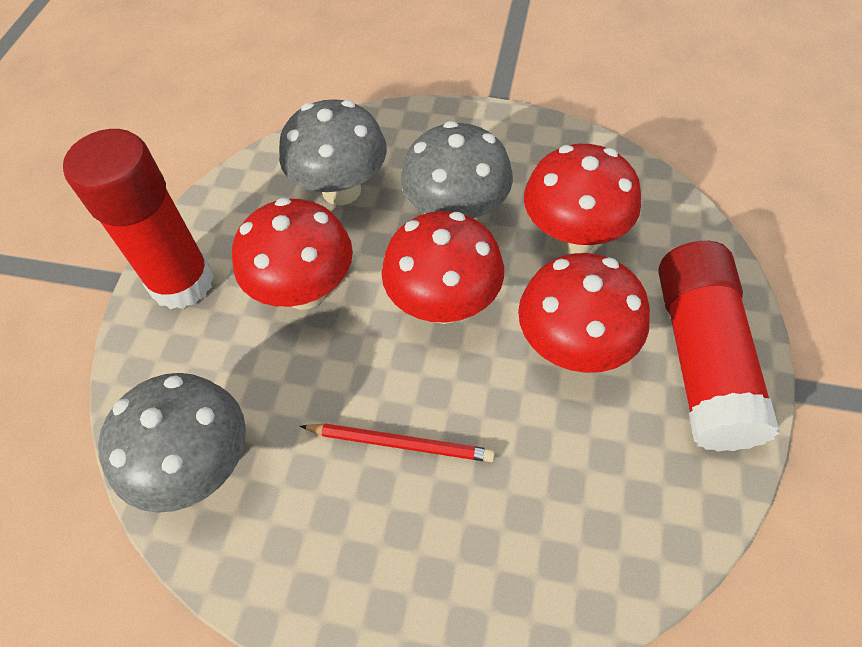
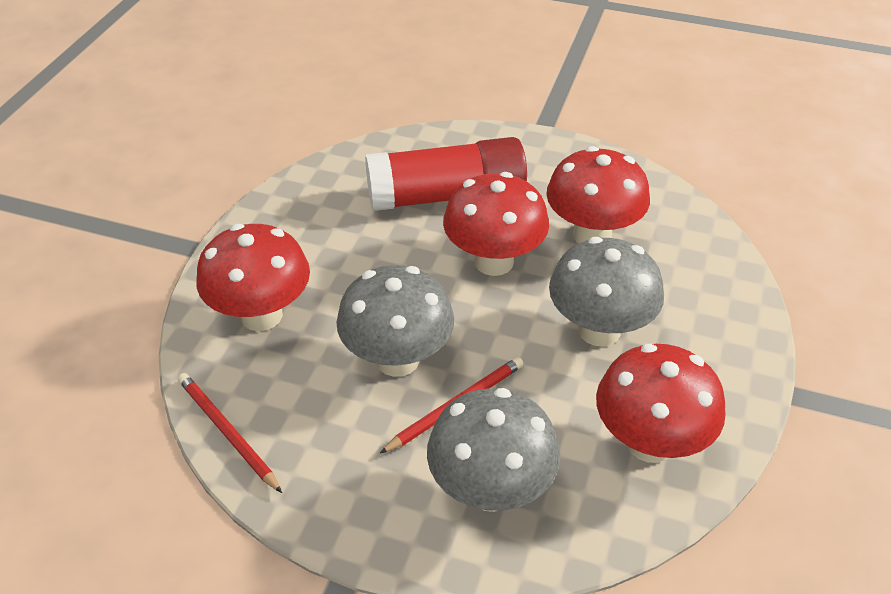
red glue stick: [63,129,214,309] [658,241,780,451] = 2 -> [365,137,527,211] = 1
red pencil: [300,423,495,462] = 1 -> [178,373,282,493] [380,357,524,453] = 2

